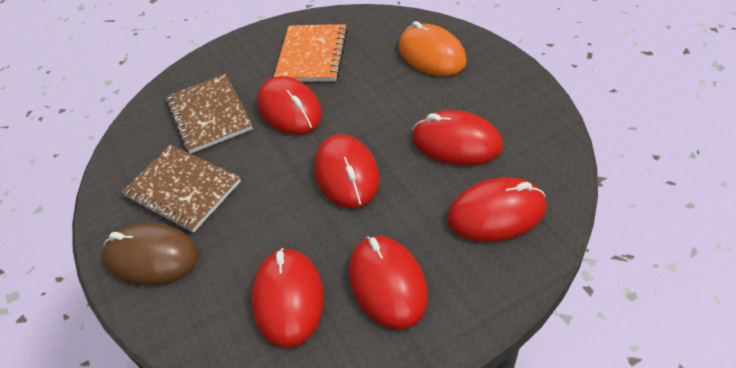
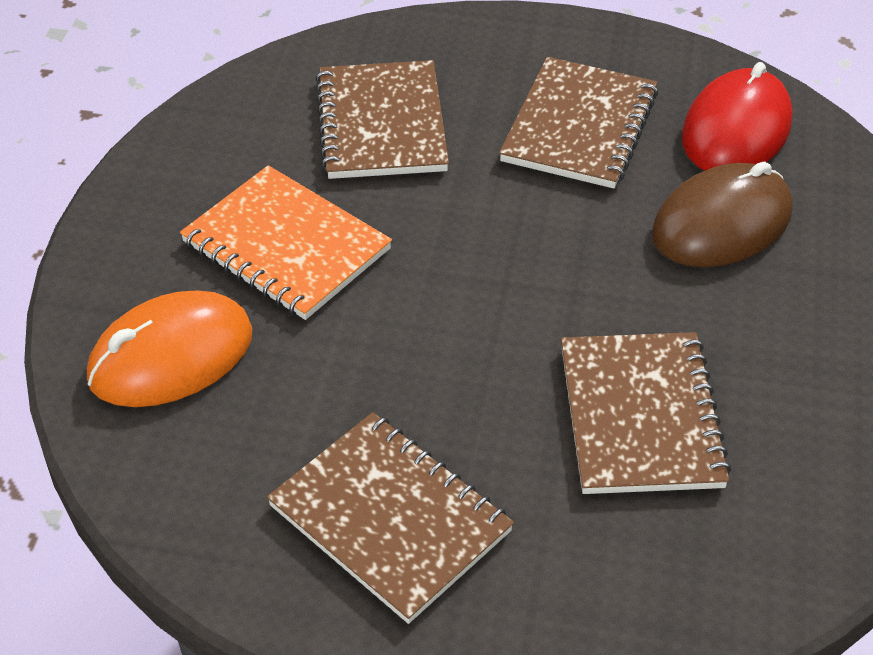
brown notebook: [121,145,241,233] [166,74,253,154] = 2 -> [267,412,514,624] [316,60,449,179] [499,57,658,188] [561,332,732,494] = 4
red mouse: [251,248,324,348] [257,76,322,135] [314,134,380,208] [349,236,428,330] [412,110,503,165] [447,177,546,242] = 6 -> [682,62,792,171] = 1

